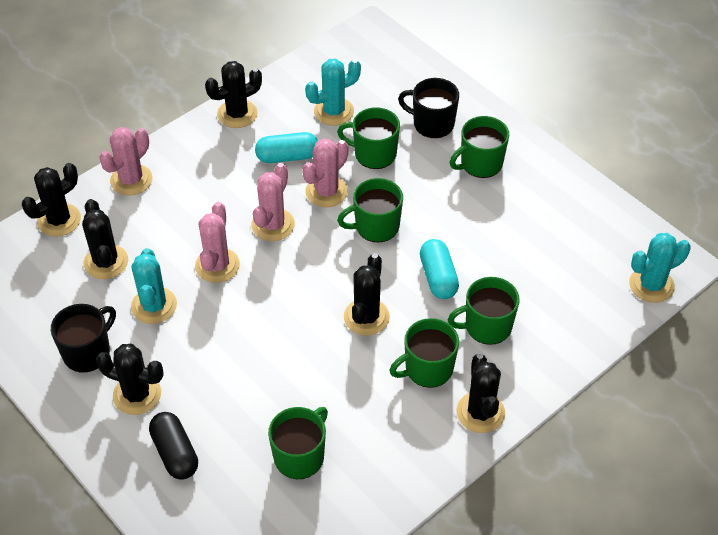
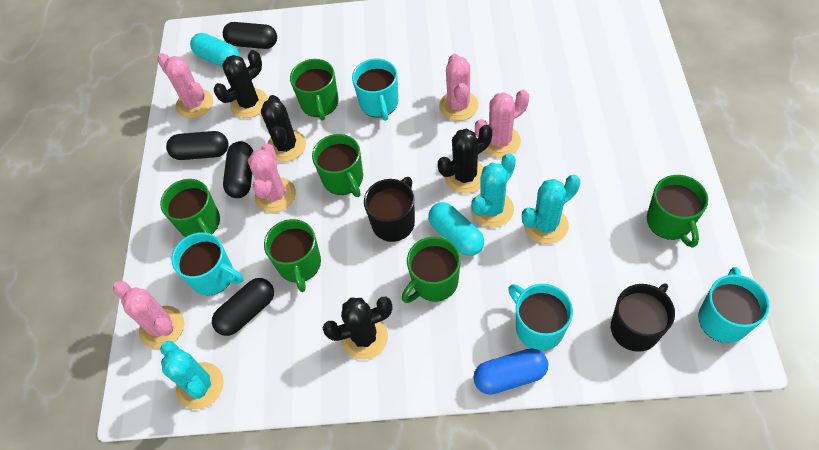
black cactus: [22,163,81,237] [82,199,128,279] [96,344,164,415] [205,61,262,128] [344,253,390,336] [456,354,505,433] = 6 -> [214,50,268,118] [261,95,306,162] [323,297,392,360] [438,125,492,194] = 4
black capsule: [149,412,198,480] = 1 -> [166,131,229,160] [212,278,274,336] [223,22,277,49] [223,141,253,198] = 4
blue capsule: none = 0 -> [473,348,548,395] = 1
pink cactus: [99,127,153,195] [195,202,240,283] [251,163,295,241] [302,138,348,207] = 4 -> [113,281,184,348] [157,53,213,118] [248,143,296,213] [439,54,479,121] [475,90,529,158] = 5
turquoise mug: none = 0 -> [171,232,243,296] [352,59,398,121] [508,284,573,351] [698,267,770,343] = 4

